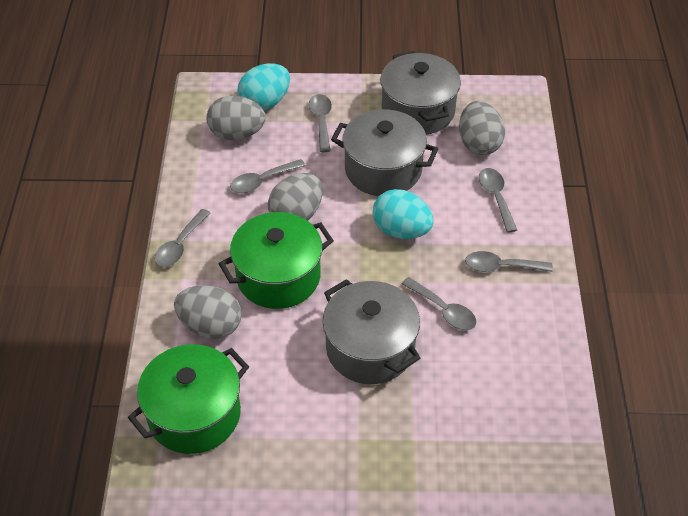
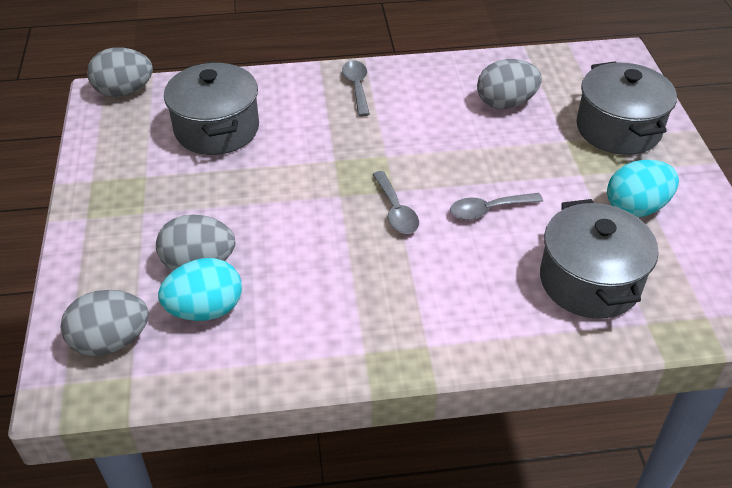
green pot: [128,344,249,454] [219,212,334,309] = 2 -> none = 0
grey spoon: [154,209,210,267] [230,159,306,193] [309,94,332,152] [402,277,476,330] [465,251,553,272] [479,168,517,233] = 6 -> [342,61,370,116] [372,171,419,234] [450,193,543,220] = 3

